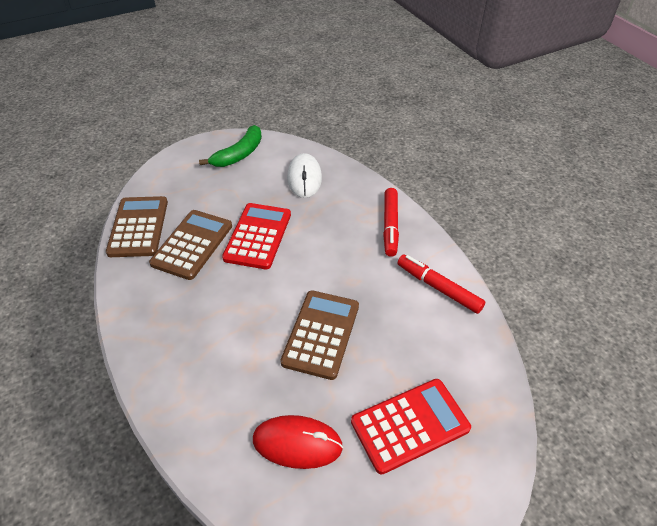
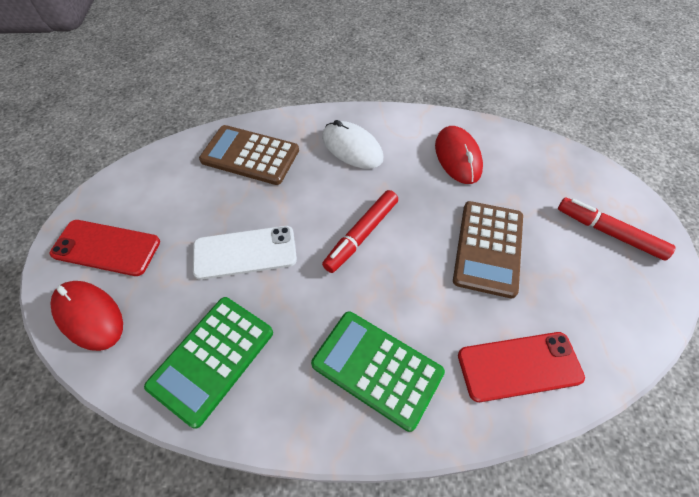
brown calculator: [106,196,168,257] [149,210,232,280] [280,290,359,380] = 3 -> [199,125,299,185] [453,201,523,298] = 2
green banana: [199,125,262,167] = 1 -> none = 0
green calculator: none = 0 -> [144,297,273,429] [311,311,445,432] = 2
red calculator: [222,203,291,269] [351,379,471,475] = 2 -> none = 0
red mouse: [253,415,343,469] = 1 -> [50,281,123,351] [435,126,483,184] = 2
red phone: none = 0 -> [50,220,160,276] [458,332,585,402] = 2
white phone: none = 0 -> [193,226,297,280] = 1

